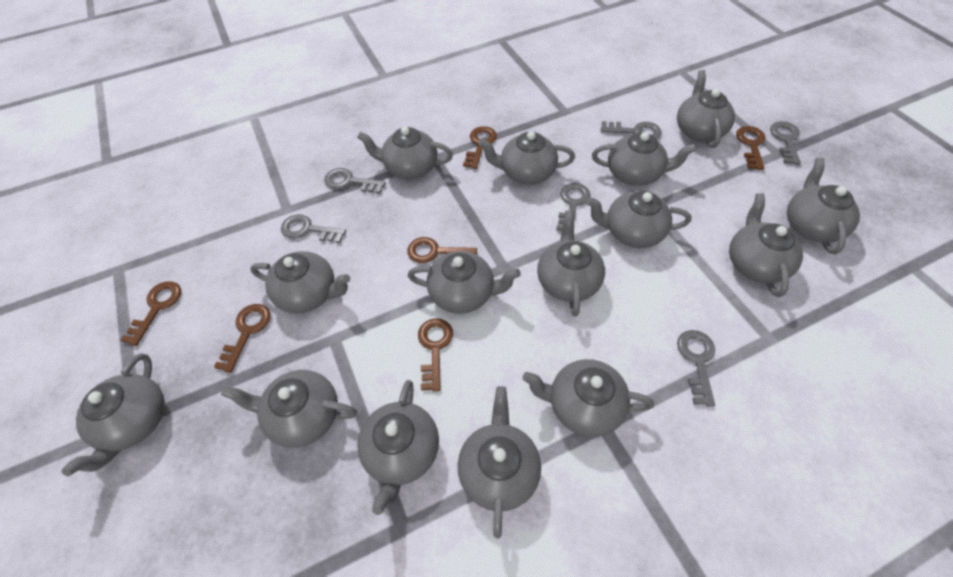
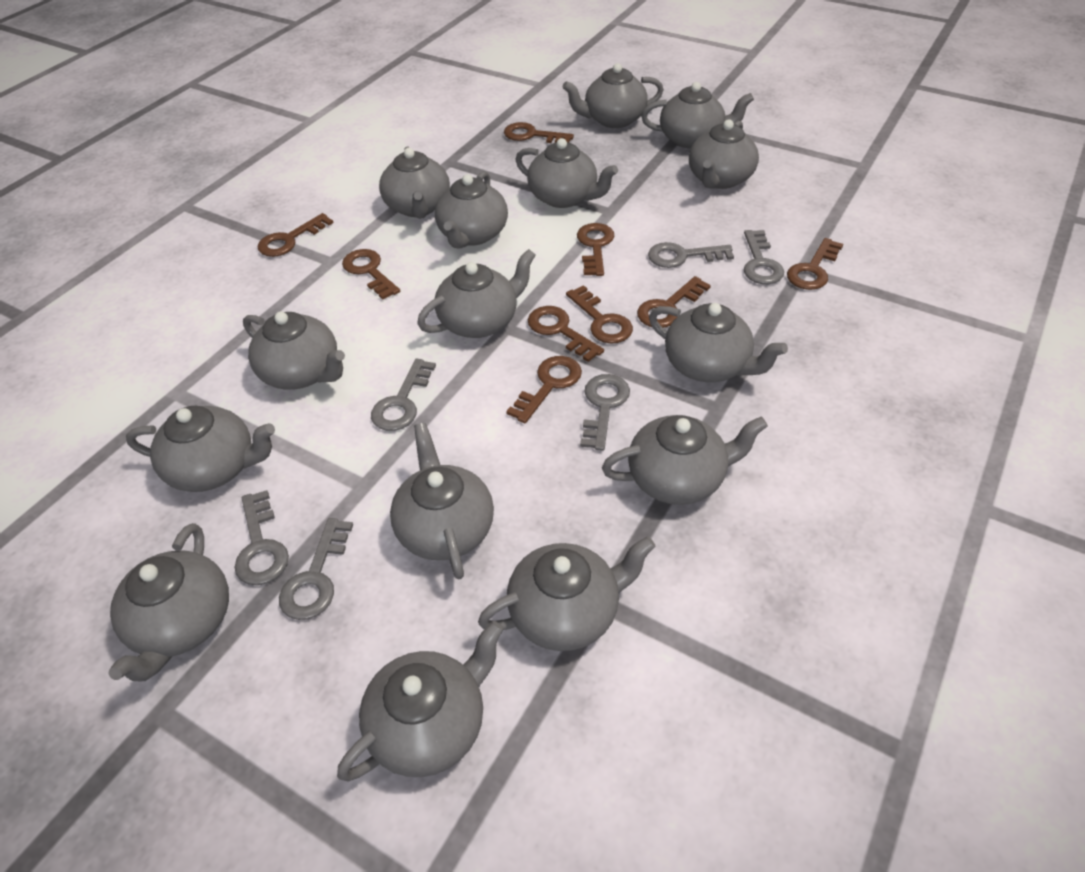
brown key: [121,281,181,346] [214,304,271,373] [407,237,477,263] [418,318,453,391] [463,126,497,169] [736,126,765,170] = 6 -> [258,213,334,257] [342,249,400,300] [504,122,574,143] [506,356,582,423] [528,306,604,362] [566,285,633,343] [577,223,614,276] [637,276,711,328] [787,238,843,290] = 9

